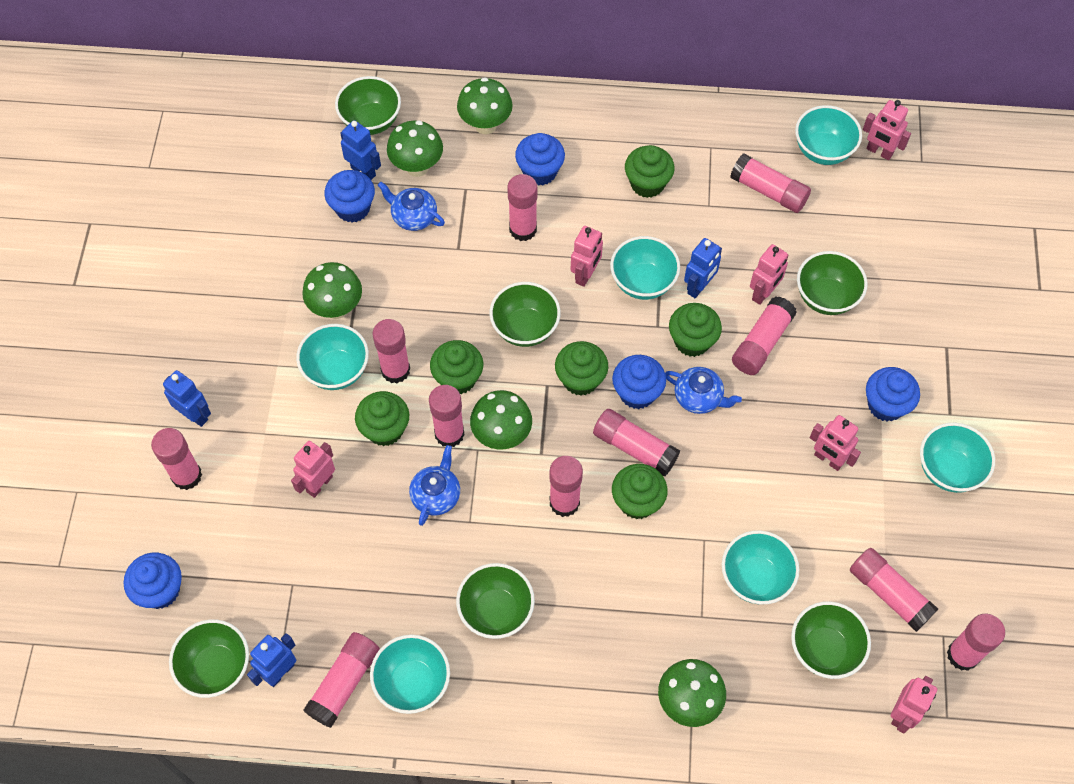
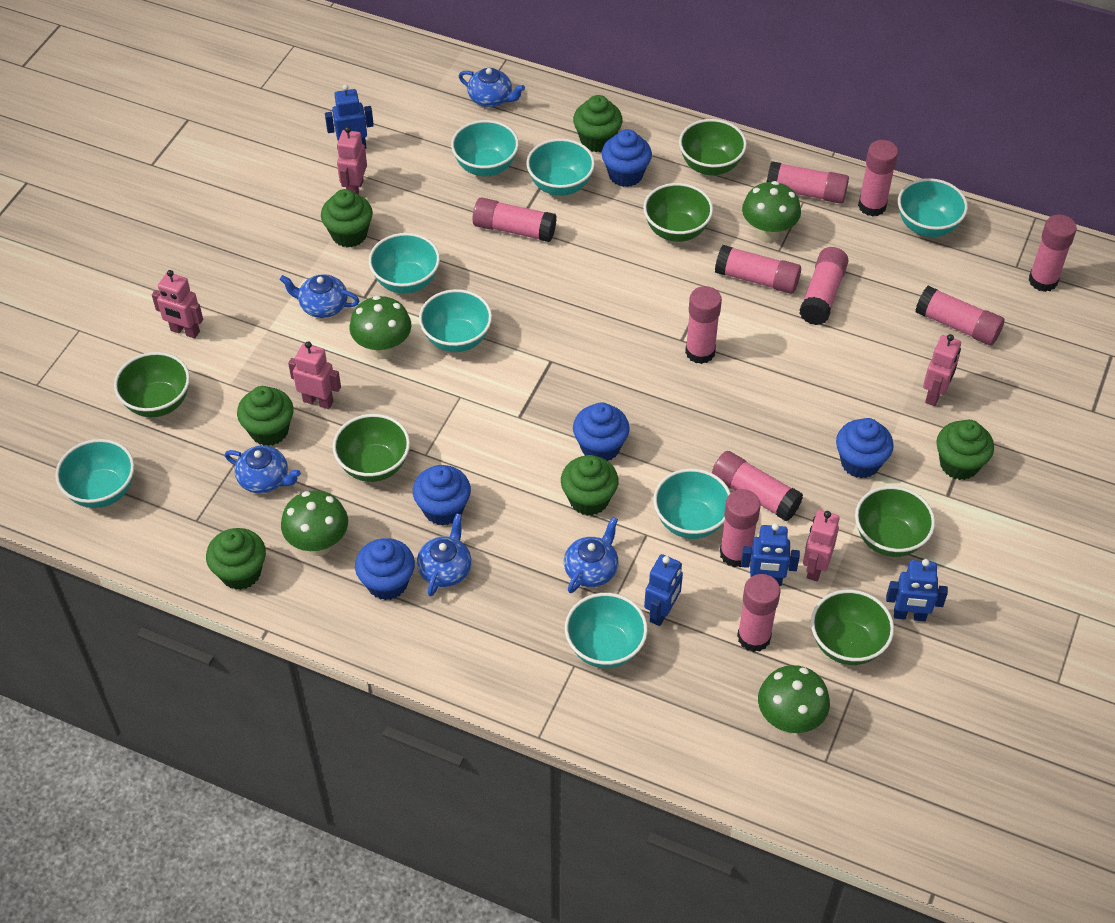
blue teapot: [378,182,445,231] [409,445,460,526] [665,367,742,414] = 3 -> [225,445,301,494] [280,274,360,318] [417,513,472,597] [459,68,525,107] [564,517,618,593] = 5
green mushroom: [302,262,362,319] [387,121,443,177] [457,77,513,134] [470,390,532,450] [658,659,726,727] = 5 -> [281,490,348,556] [349,296,412,359] [742,181,801,243] [758,665,830,734] = 4
pink robot: [291,441,335,498] [571,226,603,287] [750,244,788,305] [810,415,861,471] [863,100,911,160] [891,676,937,733] = 6 -> [152,270,203,339] [288,341,341,409] [337,126,367,194] [803,510,840,581] [923,334,961,406] = 5
turquoise bowl: [296,324,369,390] [370,635,450,714] [610,236,680,300] [722,530,799,604] [795,105,862,165] [920,423,995,493] = 6 -> [55,439,134,508] [369,233,440,294] [419,289,492,352] [451,120,519,177] [526,139,595,196] [565,593,648,668] [653,468,731,539] [898,178,968,237] = 8

